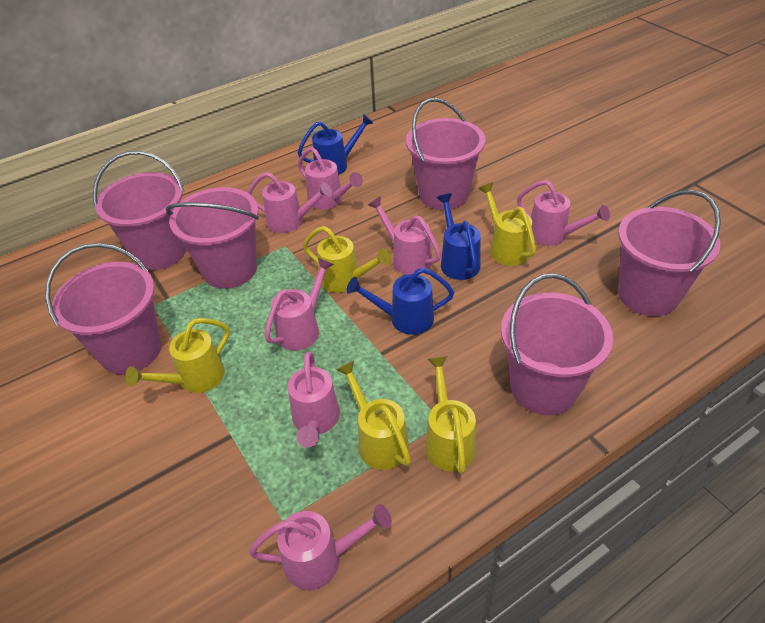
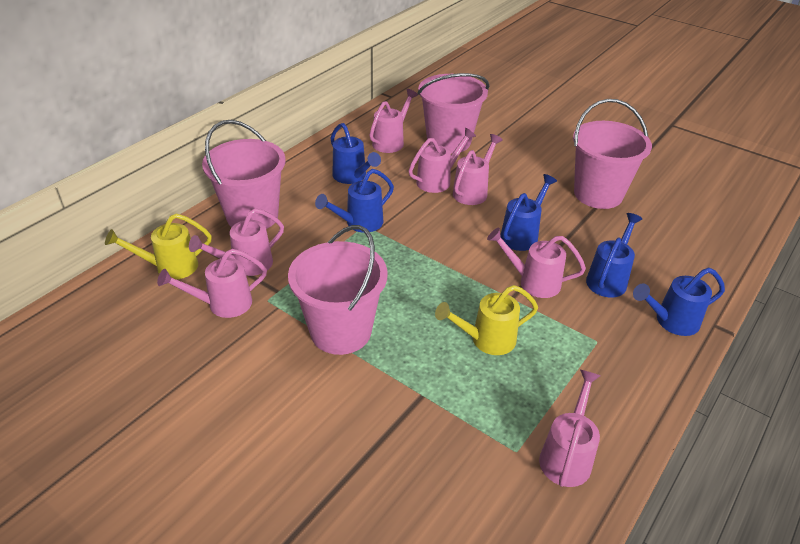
blue watering can: [298,114,373,175] [346,268,454,335] [437,193,481,280] = 3 -> [315,169,394,233] [330,123,381,184] [500,174,557,251] [586,213,642,297] [633,268,725,336] = 5
pink bucket: [45,243,161,374] [93,151,186,270] [166,187,259,289] [406,98,485,210] [501,273,613,415] [618,190,721,316] = 6 -> [202,120,286,229] [288,225,388,355] [417,73,489,154] [573,99,652,209] = 4
yellow watering can: [125,318,230,393] [303,226,391,293] [336,361,411,470] [425,356,476,474] [478,182,536,266] = 5 -> [105,213,212,279] [435,285,538,355] = 2

